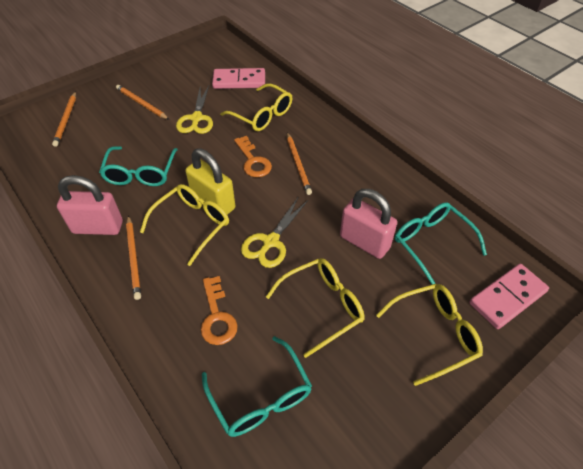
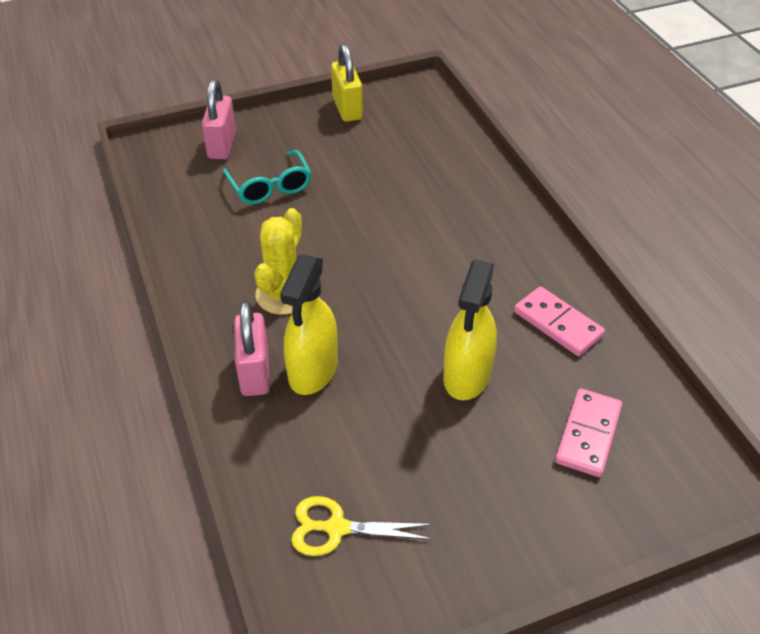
orange key: [201,276,238,345] [234,136,272,177] = 2 -> none = 0
orange pencil: [52,91,76,147] [116,85,169,120] [126,215,141,300] [287,132,312,195] = 4 -> none = 0
turquoise glasses: [99,146,178,186] [202,336,312,437] [395,202,487,285] = 3 -> [223,150,312,204] = 1
yellow cactus: none = 0 -> [254,208,302,315] = 1
yellow glasses: [140,184,229,266] [220,83,292,131] [266,258,364,358] [376,284,483,386] = 4 -> none = 0
yellow scissors: [176,86,213,134] [241,196,308,268] = 2 -> [291,496,433,556] = 1
yellow spray bottle: none = 0 -> [280,254,338,395] [443,259,497,400] = 2

